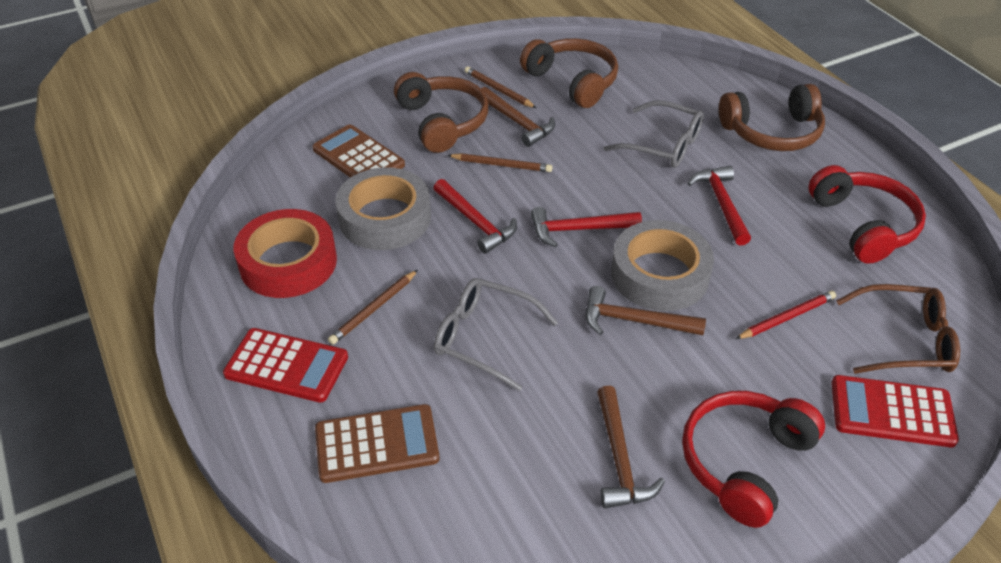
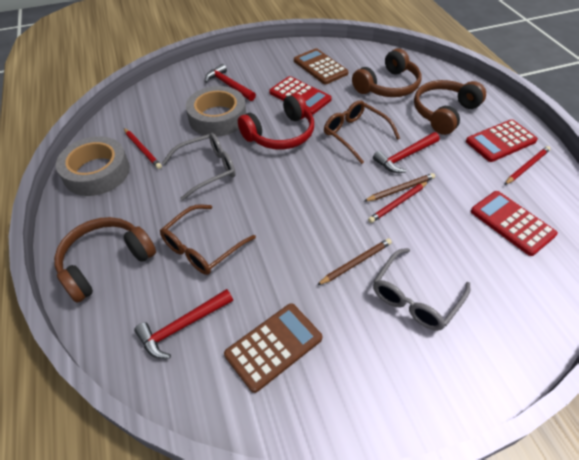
brown glasses: [836,284,960,374] = 1 -> [160,204,256,275] [324,100,400,164] = 2
brown hammer: [481,87,555,147] [586,286,706,335] [597,386,665,509] = 3 -> none = 0
brown pencil: [328,270,418,345] [447,153,552,172] [464,66,536,108] = 3 -> [317,238,392,285] [364,173,435,201] = 2
red calculator: [223,328,348,403] [831,375,959,447] = 2 -> [269,76,332,115] [466,119,538,162] [471,191,558,256] = 3
red headphones: [682,391,825,528] [808,165,926,264] = 2 -> [238,93,314,150] = 1
red pencil: [736,291,836,339] = 1 -> [124,128,162,169] [368,181,428,223] [504,146,551,185] = 3
red tape: [234,209,337,298] = 1 -> none = 0

